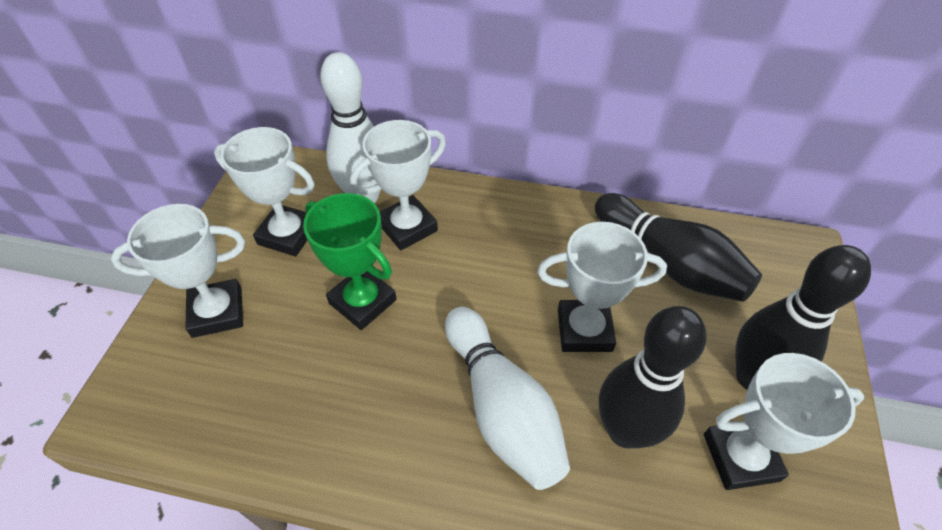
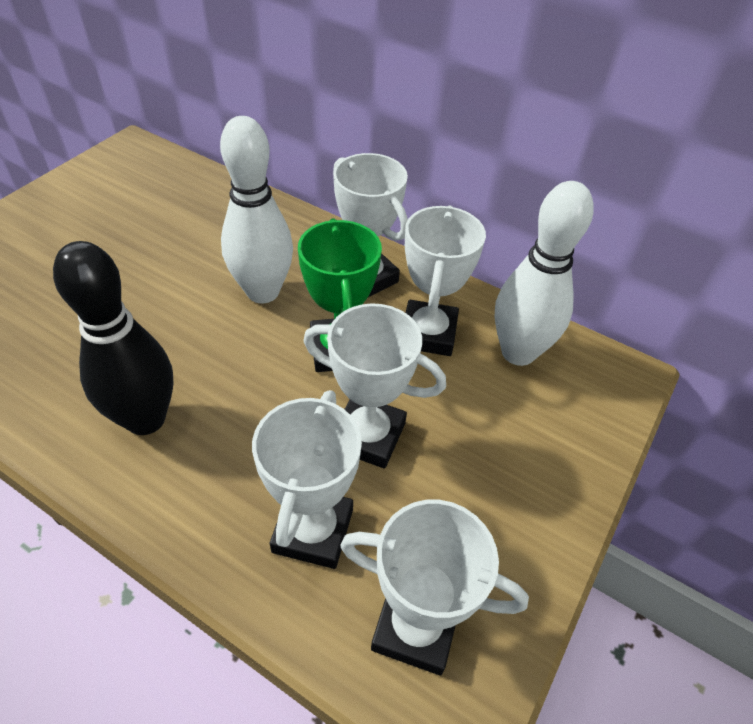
black bowling pin: [595,193,762,302] [599,306,707,448] [735,245,871,390] = 3 -> [53,241,173,435] = 1

